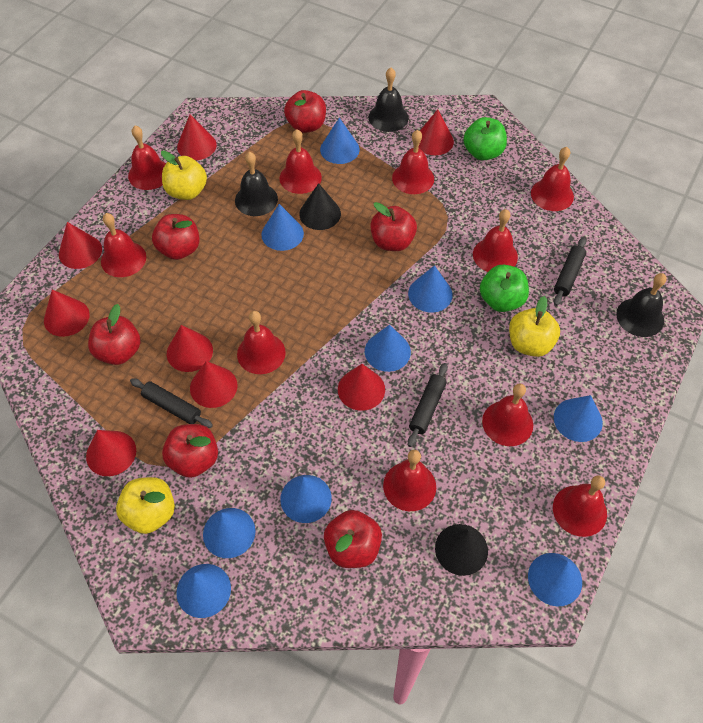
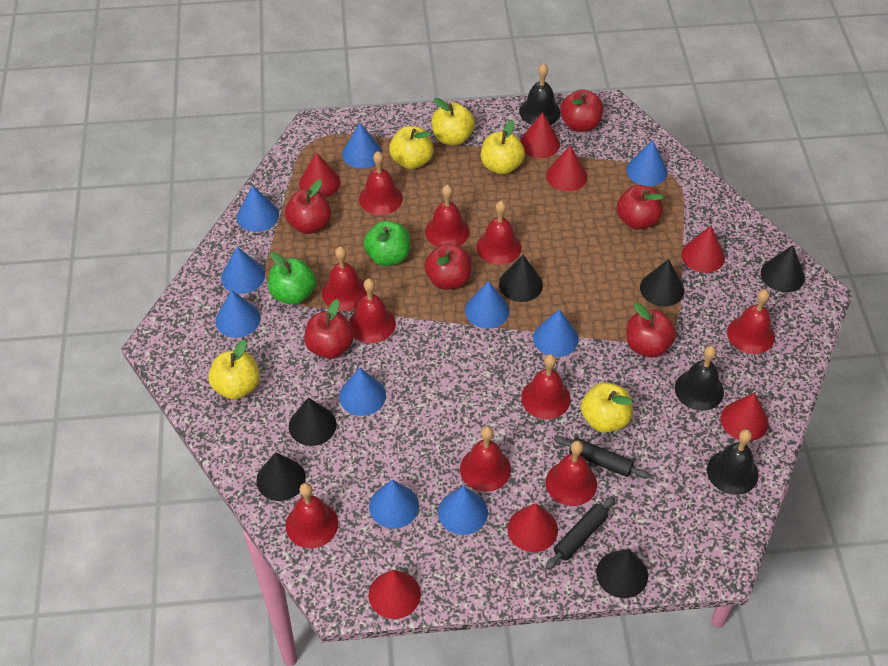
black cone: [299,183,341,230] [435,524,488,576] = 2 -> [256,452,306,501] [289,397,337,446] [499,255,543,302] [596,549,648,598] [640,259,684,307] [761,245,805,292] = 6
black rolling pin: [130,378,213,428] [408,363,448,447] [554,237,586,306] = 3 -> [546,496,615,569] [554,436,650,479] = 2
blue cone: [176,564,231,618] [203,508,256,558] [261,204,304,251] [280,475,332,523] [320,118,360,164] [365,325,411,372] [408,265,453,313] [528,553,582,607] [554,395,603,442] = 9 -> [215,290,261,338] [221,247,265,294] [237,185,279,232] [339,368,386,416] [342,123,383,169] [369,480,419,529] [438,486,488,535] [465,281,510,329] [533,309,579,357] [626,140,668,186] = 10
red cone: [44,290,90,337] [59,222,102,269] [86,430,136,476] [167,325,213,372] [177,114,217,160] [190,361,237,408] [338,364,385,411] [418,109,454,155] = 8 -> [299,152,340,197] [369,570,421,619] [507,503,558,552] [520,112,560,158] [546,145,587,191] [681,226,725,273] [721,393,769,441] = 7
yellow apple: [116,477,175,534] [161,151,207,200] [509,296,560,357] = 3 -> [208,340,260,400] [389,126,434,169] [431,98,475,145] [481,120,525,175] [581,382,632,433] = 5

